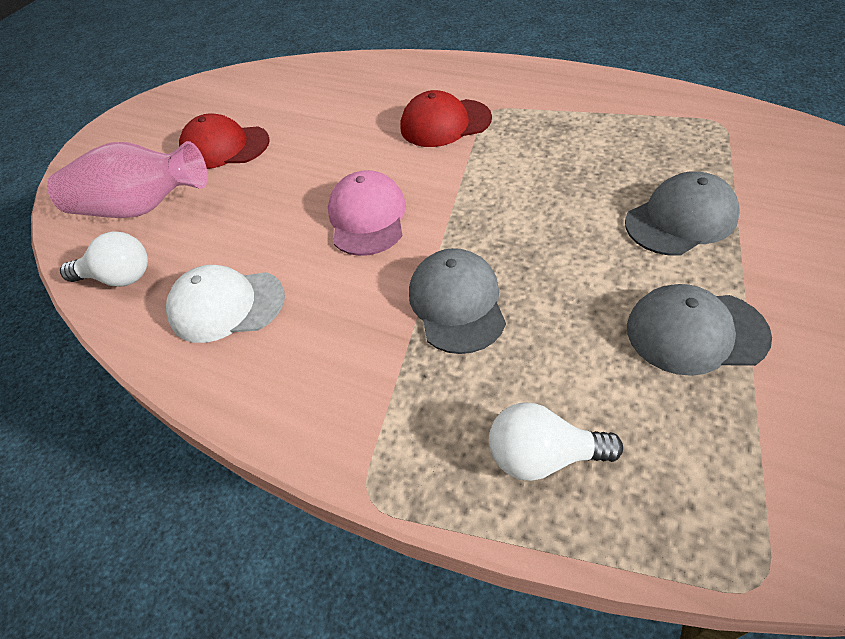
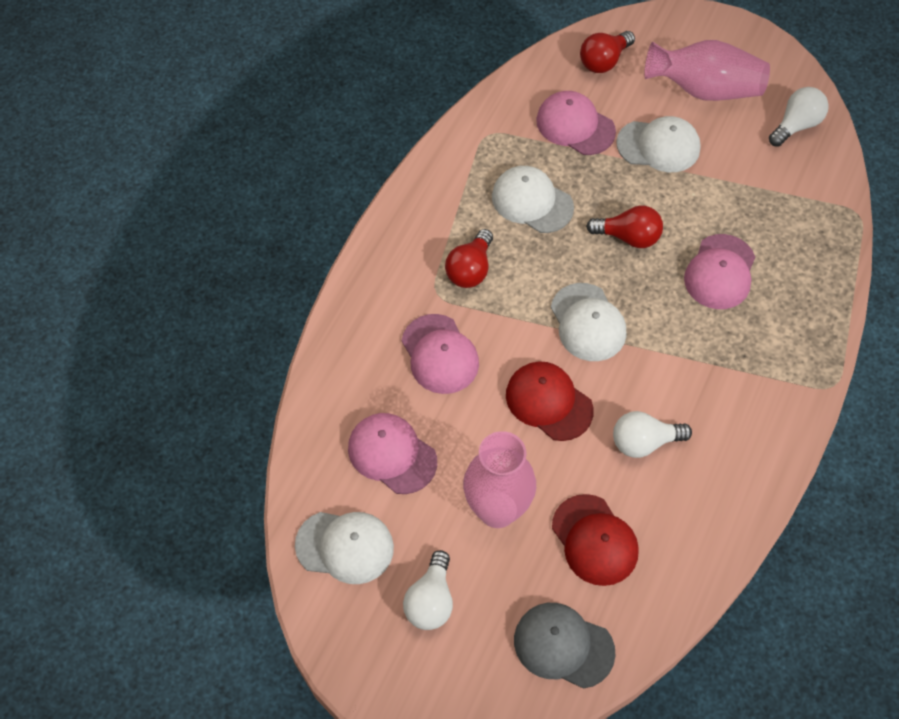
grey cap: [409,248,506,354] [625,171,740,255] [627,284,772,376] = 3 -> [514,603,616,689] = 1
pink cap: [328,170,406,256] = 1 -> [348,413,437,494] [402,314,479,394] [536,91,616,155] [684,234,755,309] = 4
pink vase: [47,141,208,218] = 1 -> [463,431,536,528] [644,40,770,101] = 2
red light bulb: none = 0 -> [445,229,493,288] [580,31,635,73] [586,205,663,248] = 3
white cap: [166,265,285,343] = 1 -> [295,512,394,584] [492,166,574,233] [551,283,627,361] [616,116,701,172] = 4
white light bulb: [60,232,148,287] [489,402,623,481] = 2 -> [403,550,453,630] [613,411,692,458] [769,87,829,147] = 3

